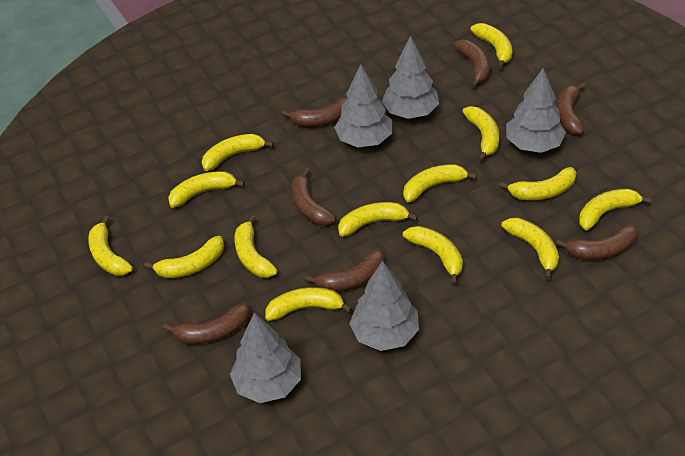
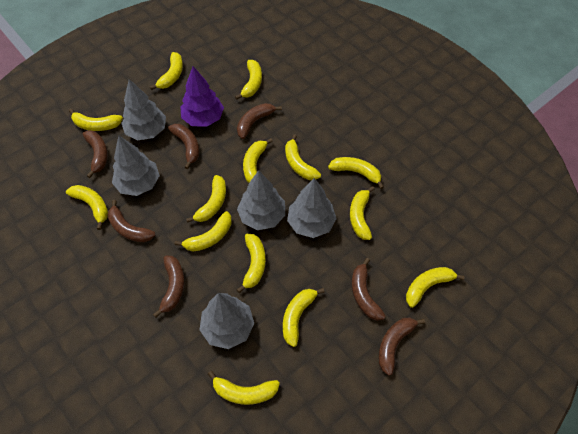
purple tree: none = 0 -> [180,66,224,127] = 1

